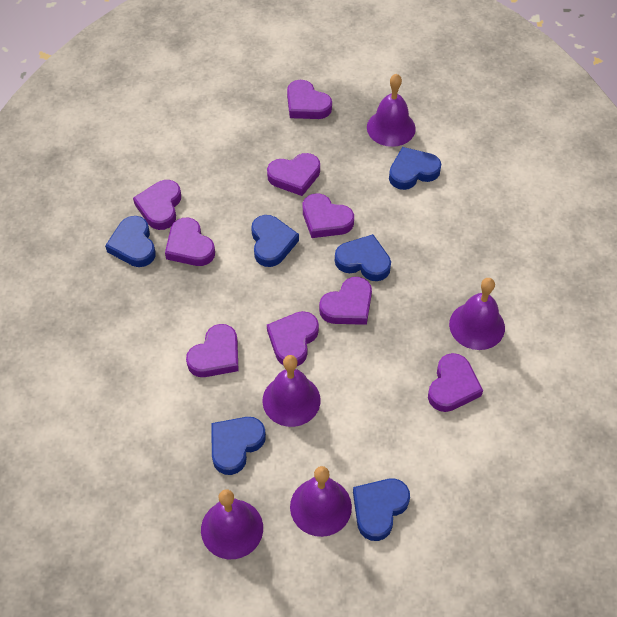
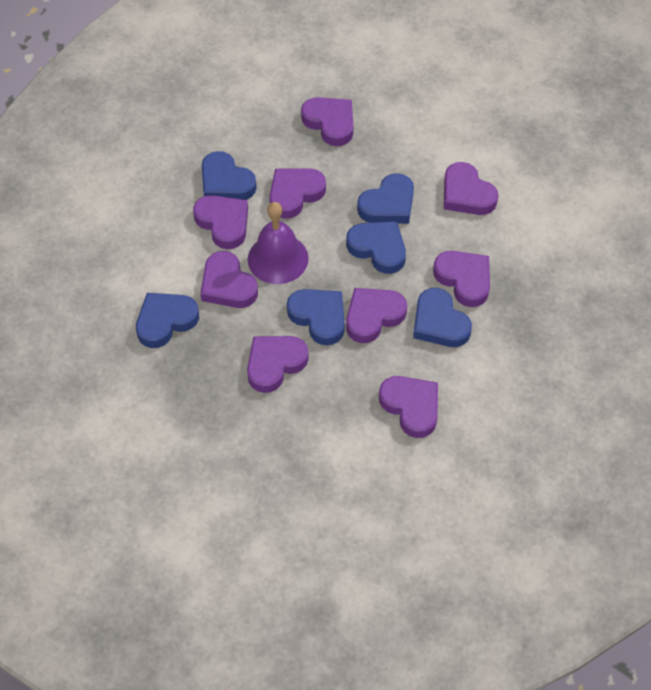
purple bell: [201,489,263,559] [262,355,320,427] [290,466,352,537] [367,74,416,147] [449,278,505,350] = 5 -> [248,202,309,284] = 1

